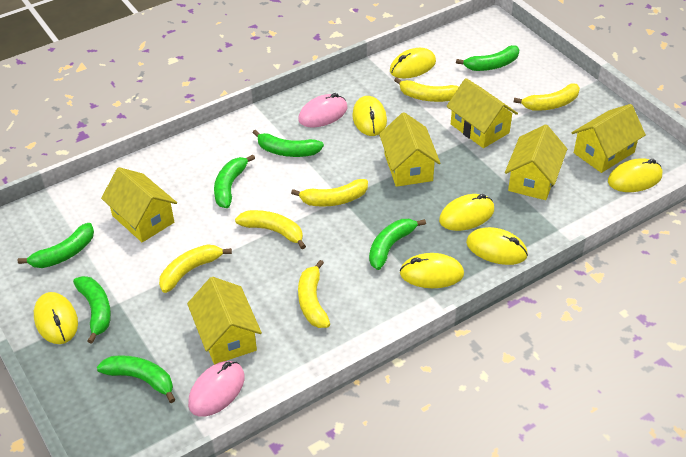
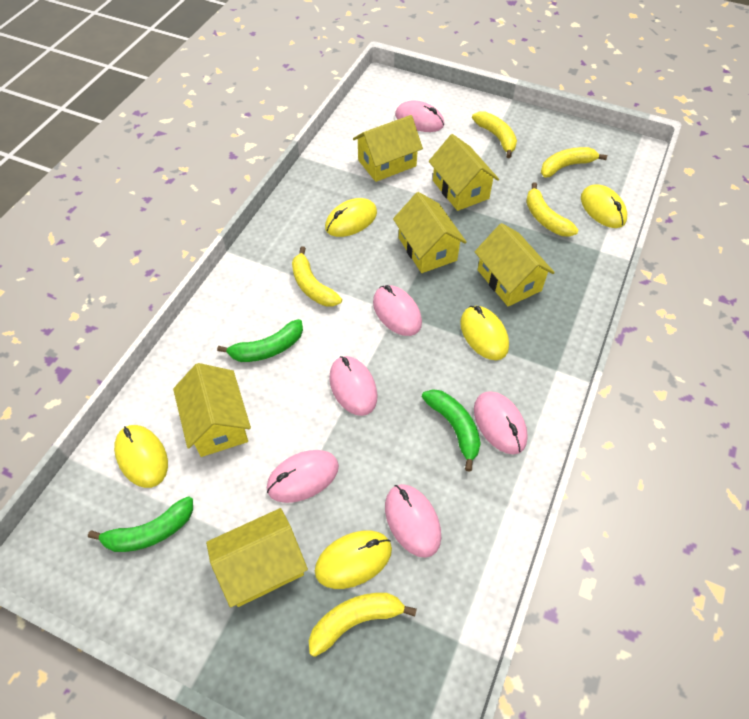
green banana: [17,223,94,268] [73,276,111,344] [97,355,176,403] [214,154,255,208] [253,130,324,157] [369,219,426,270] [456,45,520,71] = 7 -> [88,496,193,552] [217,319,303,362] [422,389,481,471] = 3
pink mouse: [188,361,245,417] [298,93,347,127] = 2 -> [267,450,339,503] [329,356,377,416] [373,285,422,336] [385,484,441,558] [395,101,444,132] [474,391,528,455] = 6
yellow banana: [159,244,232,293] [235,210,306,249] [291,179,368,207] [298,260,330,328] [394,77,459,102] [513,84,580,111] = 6 -> [292,246,342,307] [309,593,417,657] [472,111,517,158] [526,182,578,237] [541,147,607,177] = 5
yellow mouse: [34,292,78,344] [352,96,387,136] [390,48,436,79] [400,253,464,288] [439,194,494,231] [466,227,528,265] [608,158,662,192] = 7 -> [114,425,168,488] [315,531,392,589] [325,198,377,237] [460,306,509,360] [581,184,627,228] = 5

